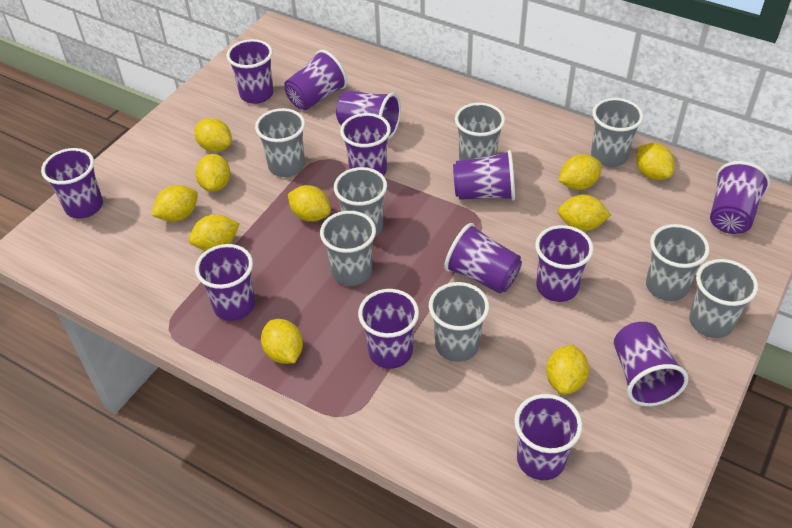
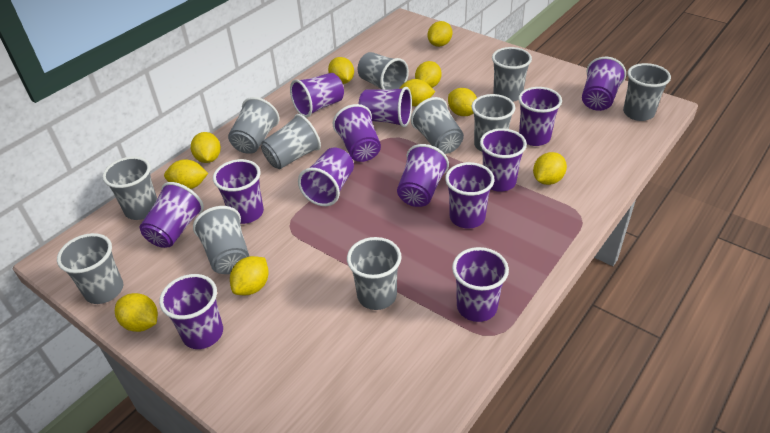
grey cup: [255,108,305,177] [320,211,376,286] [334,167,387,236] [429,282,489,362] [455,102,505,160] [591,98,644,167] [646,224,710,301] [689,259,758,338] = 8 -> [57,233,123,304] [102,157,157,220] [193,206,249,274] [228,97,279,154] [261,114,321,169] [347,237,402,310] [358,52,409,90] [411,97,464,154] [472,94,515,152] [492,47,532,102] [623,63,671,121] = 11

